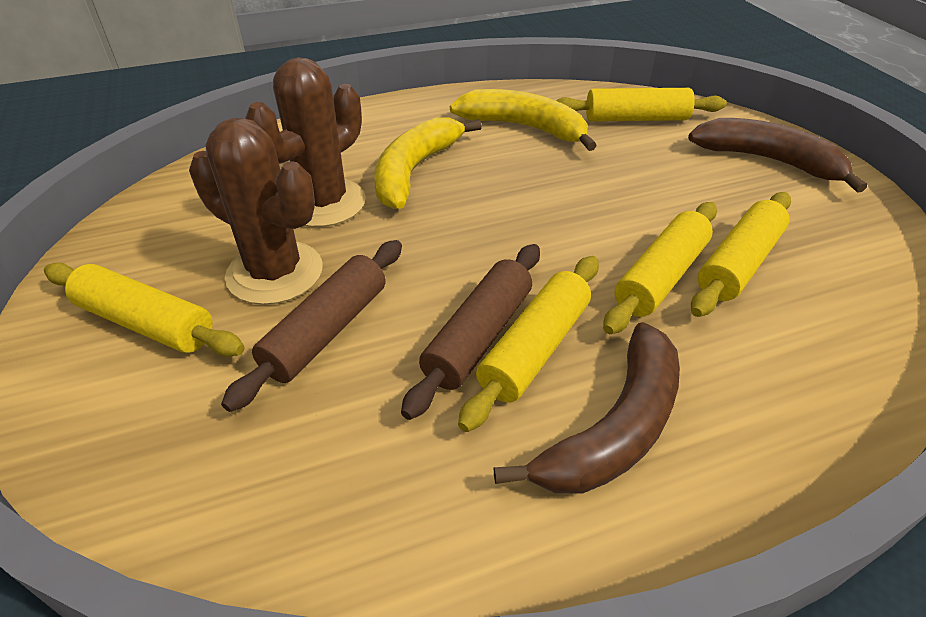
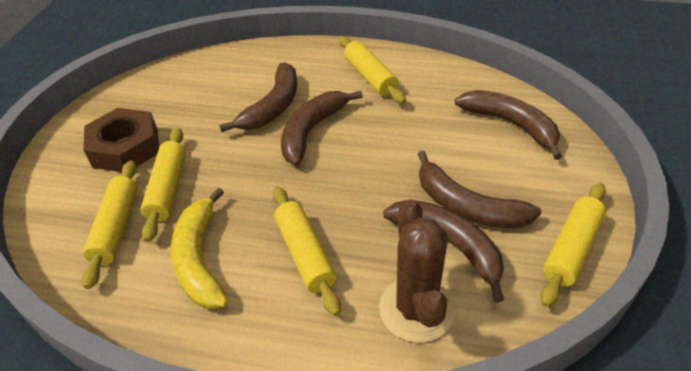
brown banana: [494,322,680,494] [688,118,867,193] = 2 -> [219,63,297,132] [281,91,363,166] [383,200,504,302] [418,151,541,229] [455,90,562,160] = 5
brown cactus: [189,118,323,305] [245,57,366,227] = 2 -> [379,199,455,342] = 1
brown nut: none = 0 -> [84,108,159,172] = 1
brown rolling pin: [221,240,402,412] [401,244,540,420] = 2 -> none = 0
yellow banana: [374,117,482,209] [450,89,597,151] = 2 -> [171,188,228,309] = 1

